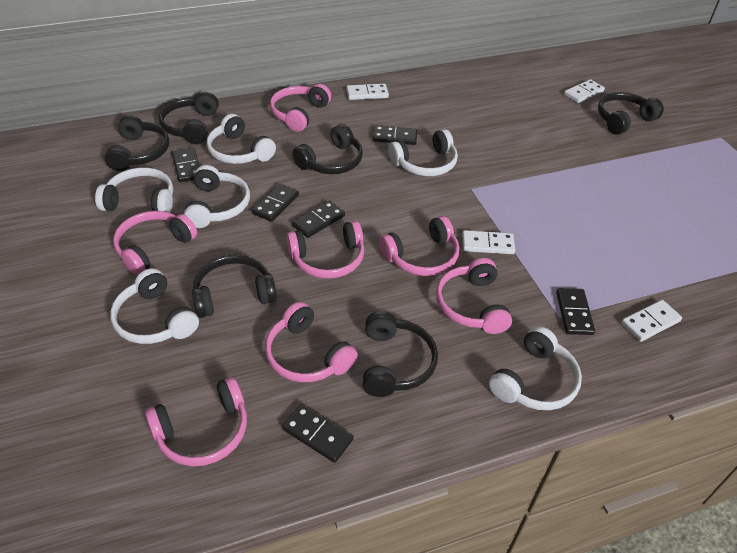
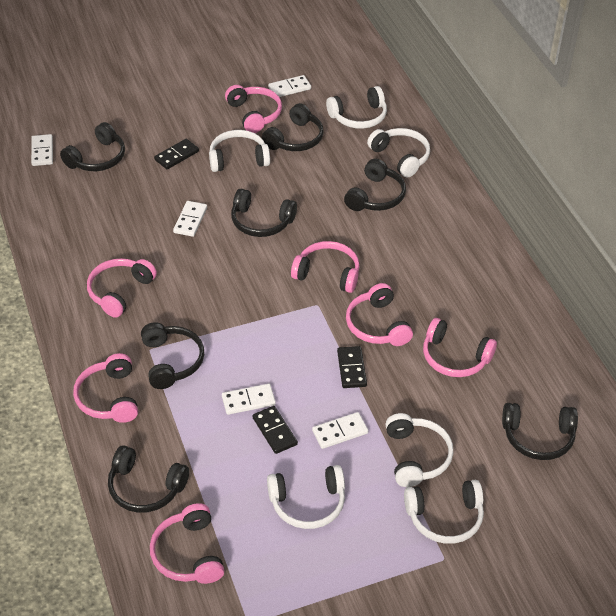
black domino: [172,148,200,182] [252,183,299,222] [282,404,353,463] [292,201,345,238] [372,125,417,145] [556,288,595,335] = 6 -> [154,139,199,169] [253,406,298,454] [337,346,367,388] = 3
black headphones: [104,115,169,171] [159,92,219,144] [192,254,277,318] [292,124,363,174] [362,311,438,397] [598,92,664,135] = 6 -> [60,122,125,171] [108,445,189,513] [141,322,204,389] [231,188,297,237] [262,103,324,151] [344,159,406,211] [502,403,578,460] = 7
white domino: [346,84,389,100] [462,230,515,254] [564,79,605,103] [621,300,682,342] = 4 -> [31,134,53,166] [173,201,207,237] [222,384,276,415] [268,75,311,97] [312,412,368,449] = 5

